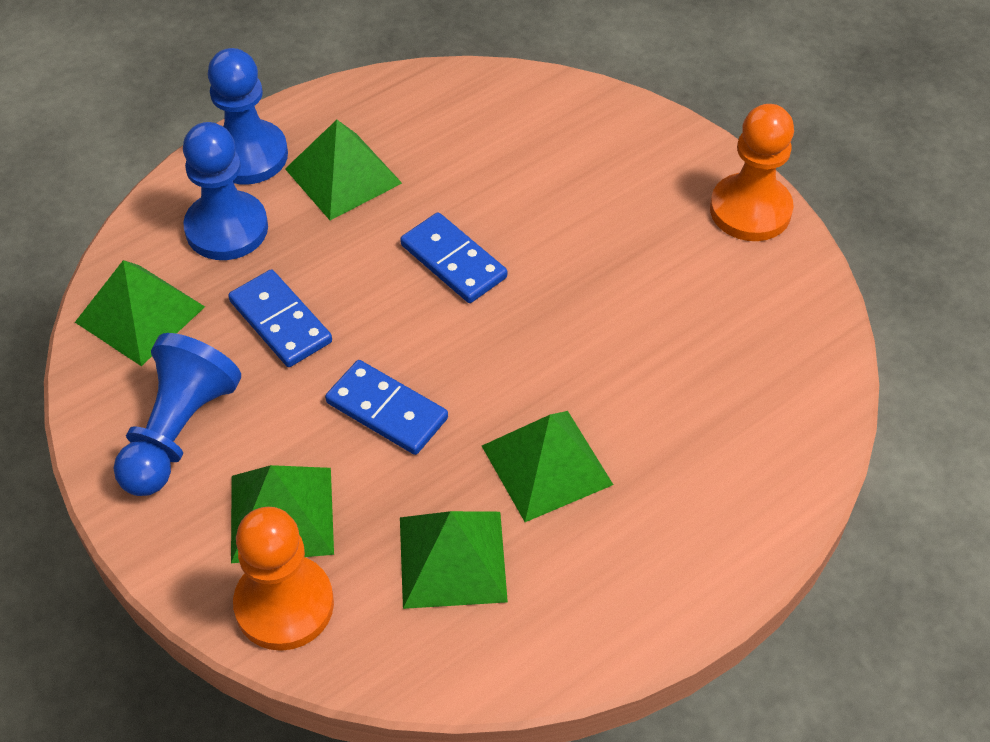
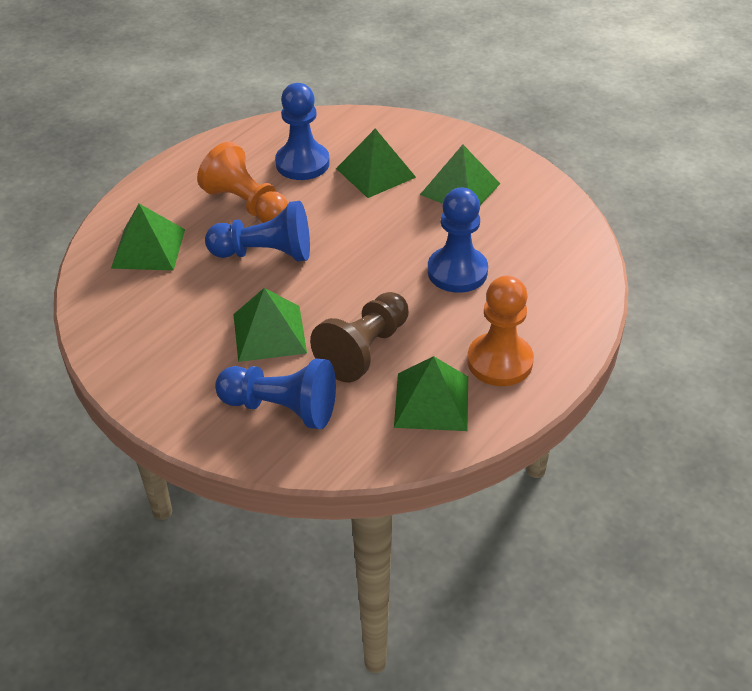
blue domino: [228,270,332,367] [325,360,448,455] [400,212,507,303] = 3 -> none = 0
blue pawn: [113,333,241,496] [183,122,268,260] [208,48,288,184] = 3 -> [205,201,310,262] [215,359,336,429] [275,83,330,180] [428,188,488,293] = 4
brown pawn: none = 0 -> [310,292,409,382] = 1

